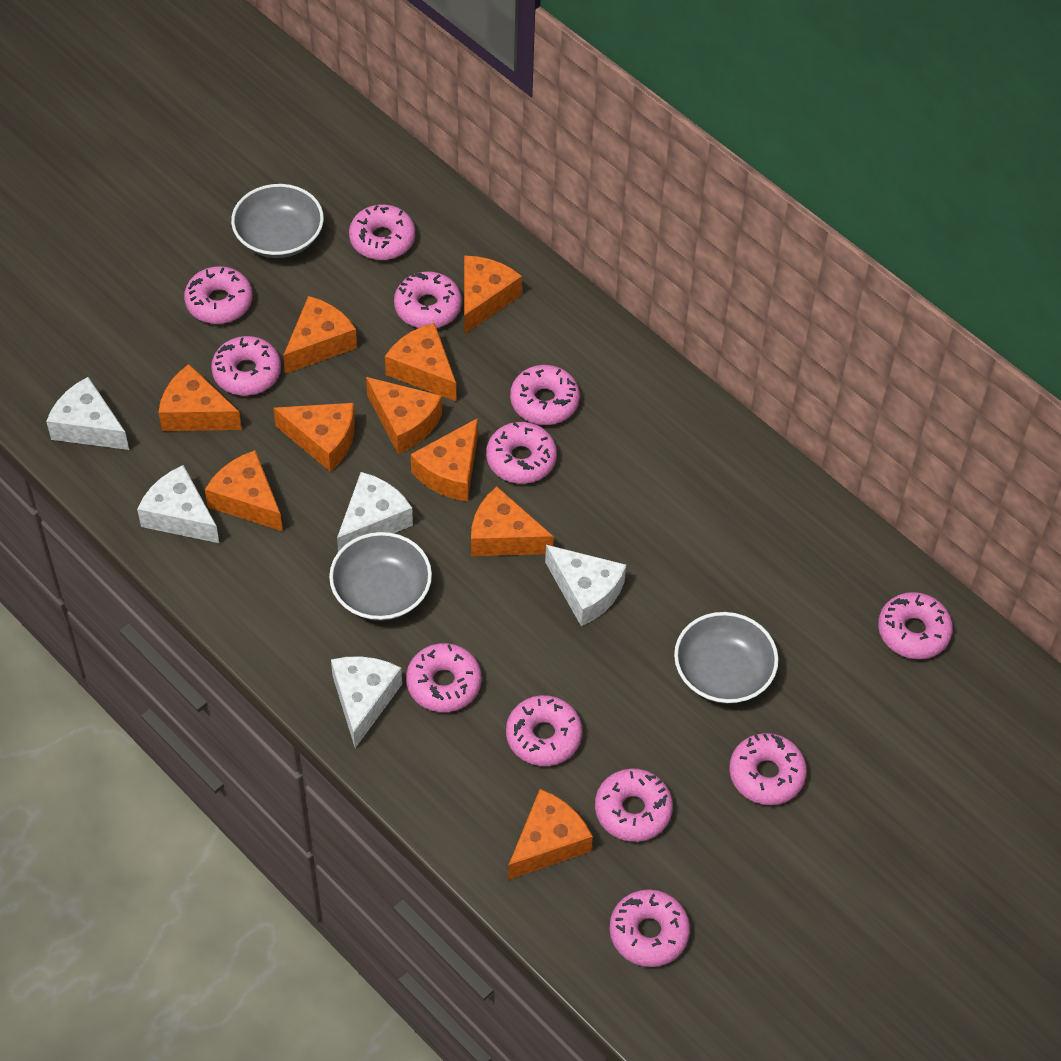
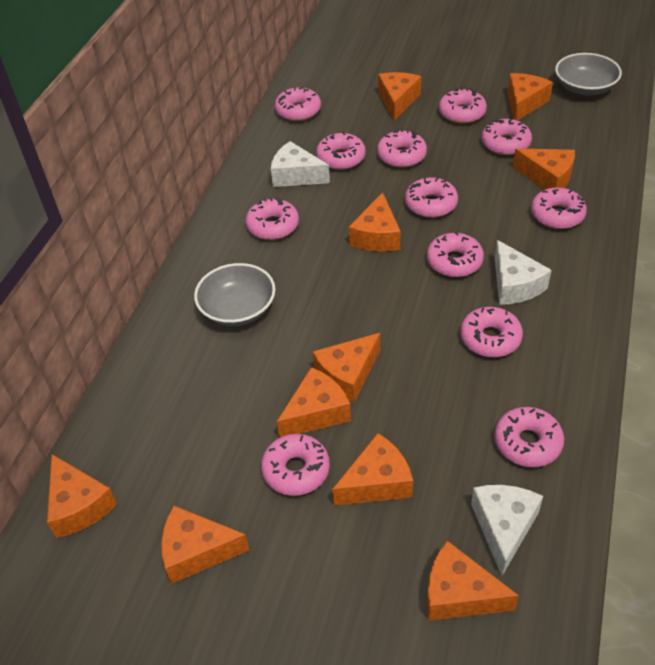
grey bowl: [231,184,324,258] [329,532,432,621] [674,612,779,704] = 3 -> [194,263,276,326] [555,53,622,95] = 2
white cheese: [46,377,129,450] [137,465,219,543] [331,656,402,748] [337,472,413,552] [545,545,626,626] = 5 -> [271,141,330,187] [471,485,543,576] [495,240,551,305] = 3

